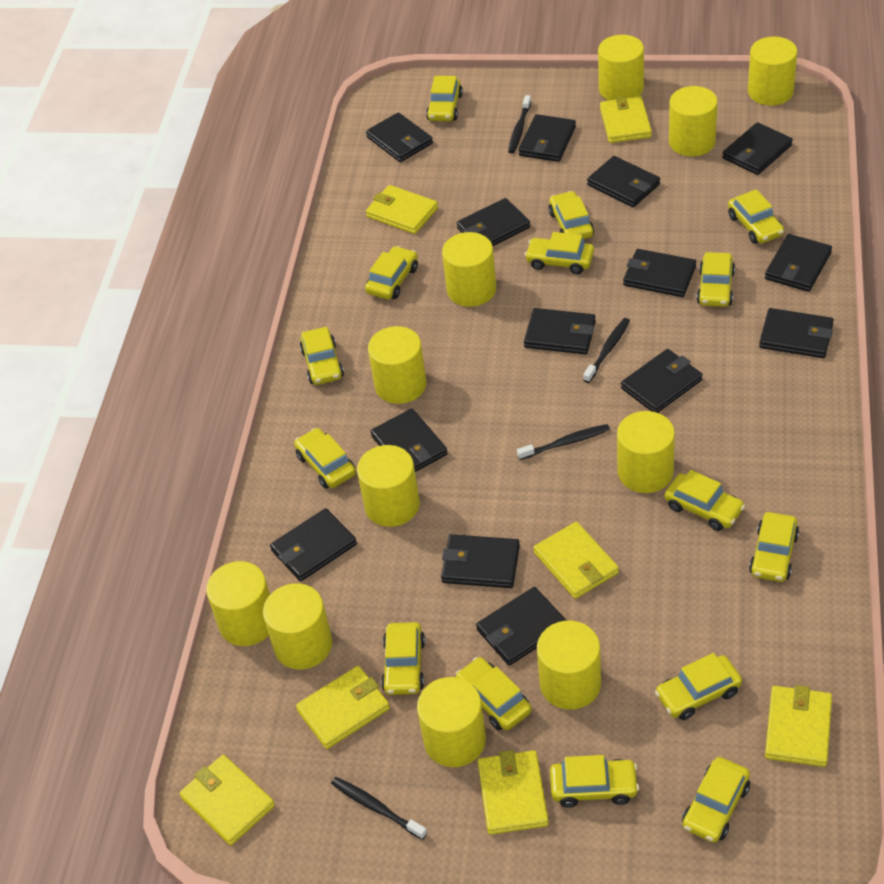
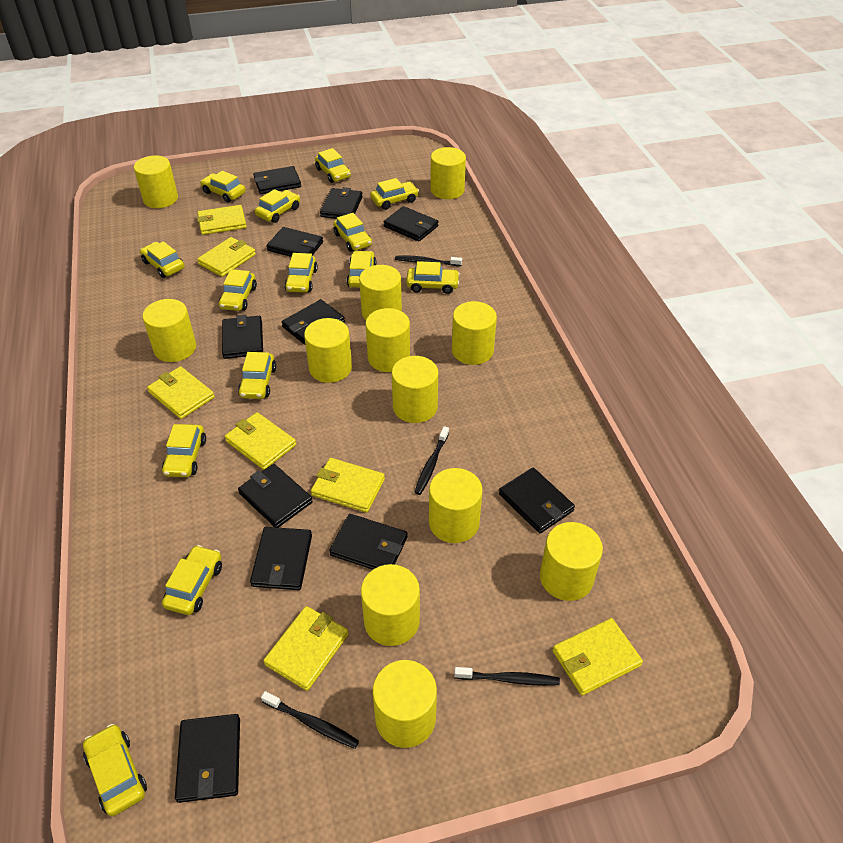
black wallet: [270,508,357,582] [366,112,433,162] [370,408,448,472] [441,534,520,588] [457,198,530,246] [476,587,567,666] [518,114,576,162] [524,308,596,354] [587,156,660,207] [621,349,703,413] [623,249,696,297] [722,122,793,175] [759,308,834,358] [765,234,832,292] = 14 -> [175,714,240,803] [222,315,263,359] [238,464,313,528] [250,527,312,590] [253,166,301,194] [267,227,323,257] [282,299,345,345] [320,187,363,219] [329,514,408,570] [384,206,439,242] [499,468,575,533] = 11
yellow car: [294,428,356,489] [300,327,344,385] [365,246,418,299] [381,622,425,695] [426,76,463,121] [456,657,532,730] [524,232,594,274] [548,191,594,239] [550,755,639,808] [655,653,742,720] [664,470,745,531] [682,757,750,843] [697,252,735,307] [728,189,784,244] [749,512,799,582] = 15 -> [83,724,147,816] [140,241,185,278] [162,424,206,477] [162,545,222,615] [200,171,246,203] [219,269,257,311] [238,352,276,399] [255,189,300,223] [284,253,318,293] [315,148,351,183] [333,213,372,252] [347,251,376,287] [370,178,419,210] [406,261,460,294] = 14
yellow cylinder: [206,561,270,646] [263,583,332,669] [357,445,420,527] [368,326,427,404] [417,677,486,767] [442,232,496,307] [537,621,601,710] [598,35,644,101] [617,411,675,493] [669,86,718,156] [748,37,797,106] = 11 -> [134,155,178,208] [142,299,196,362] [304,318,352,383] [359,265,402,320] [361,564,420,646] [366,308,410,372] [373,660,437,748] [392,356,438,423] [429,468,483,543] [430,147,466,199] [452,301,497,365] [540,522,603,601] = 12

